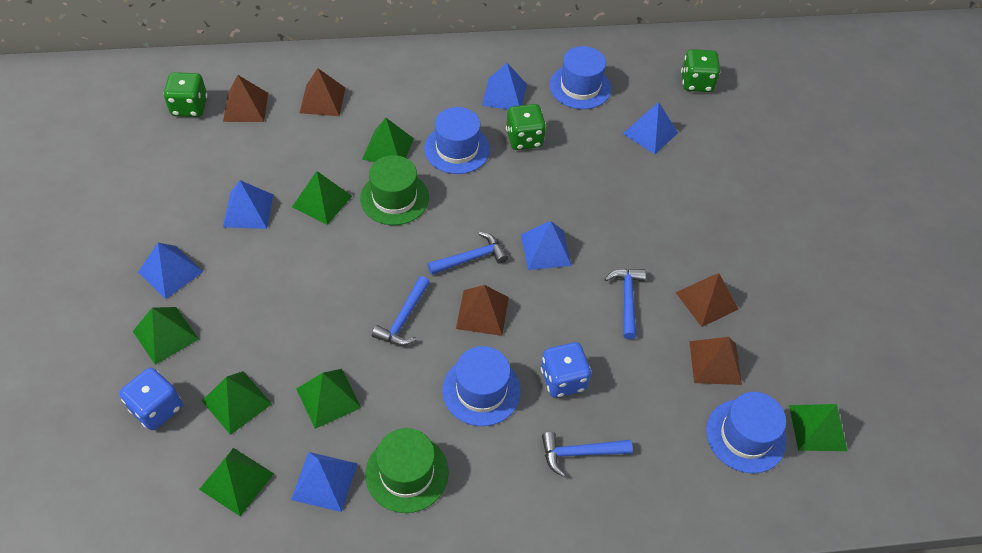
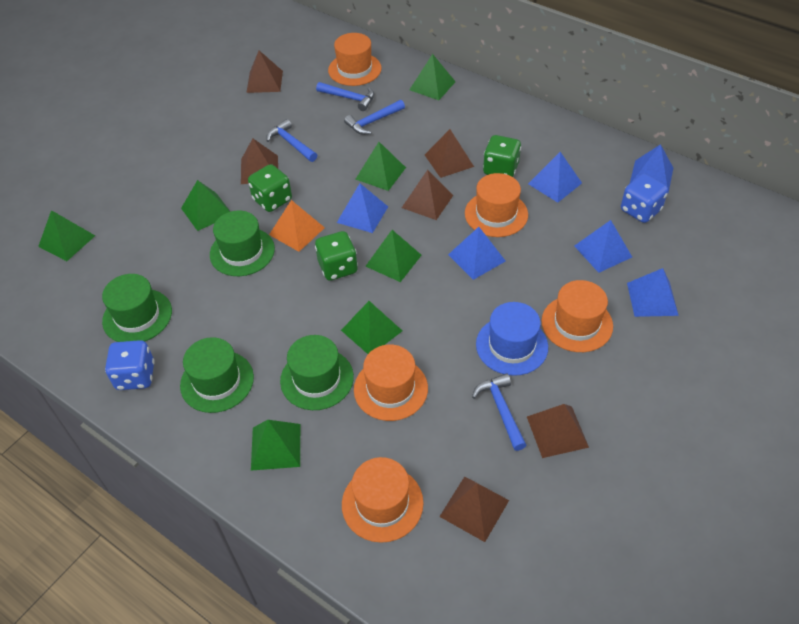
blue hat: [424,107,490,174] [442,346,521,426] [550,46,611,109] [706,392,786,473] = 4 -> [476,302,548,376] = 1
brown pyramid: [223,75,268,122] [300,68,345,116] [456,285,509,336] [675,273,739,327] [689,337,742,385] = 5 -> [241,138,278,184] [246,51,283,93] [402,170,453,220] [425,129,474,178] [439,476,509,542] [527,404,589,458] = 6
green hat: [360,155,429,225] [365,428,449,513] = 2 -> [102,274,172,342] [180,337,254,413] [210,211,275,276] [280,335,354,410] = 4
orange hat: none = 0 -> [328,33,382,86] [342,457,424,543] [354,345,428,421] [465,173,528,237] [541,280,613,352] = 5
orange pyramid: none = 0 -> [269,200,325,252] = 1

